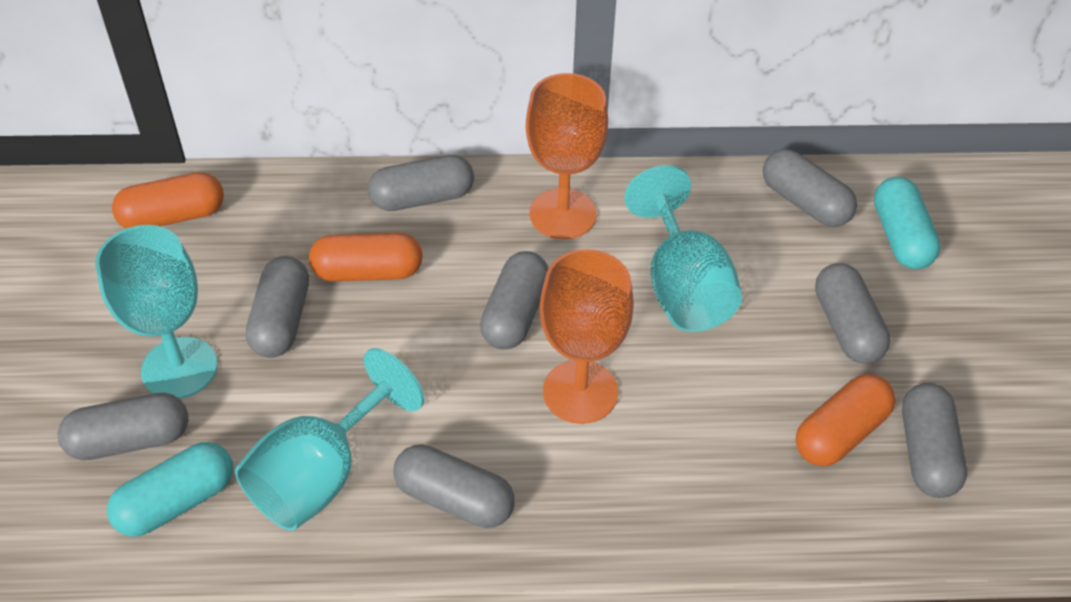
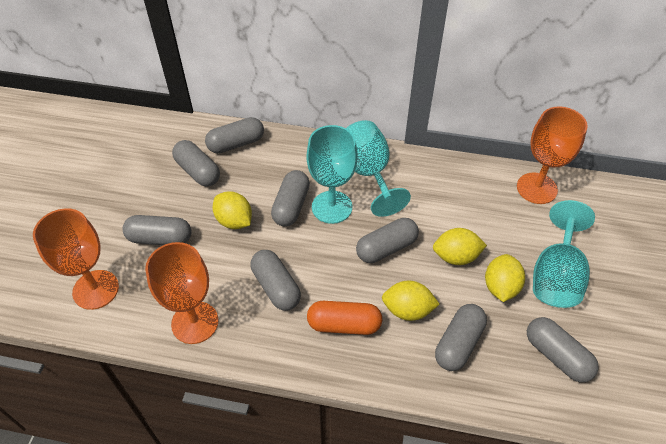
orange capsule: [112,172,224,228] [309,233,423,282] [796,374,895,466] = 3 -> [307,301,382,335] = 1
orange goblet: [526,73,608,239] [540,249,634,424] = 2 -> [33,208,119,310] [145,242,218,344] [517,106,588,204] = 3
turquoise capsule: [107,442,233,537] [874,177,941,269] = 2 -> none = 0
yellow lemon: none = 0 -> [213,191,252,229] [382,281,440,321] [433,228,487,265] [485,254,525,302] = 4

